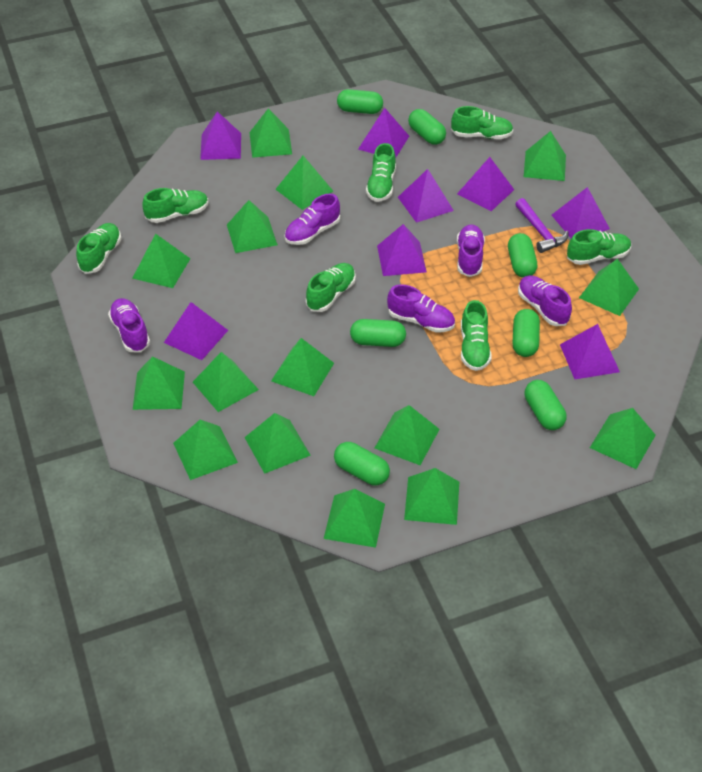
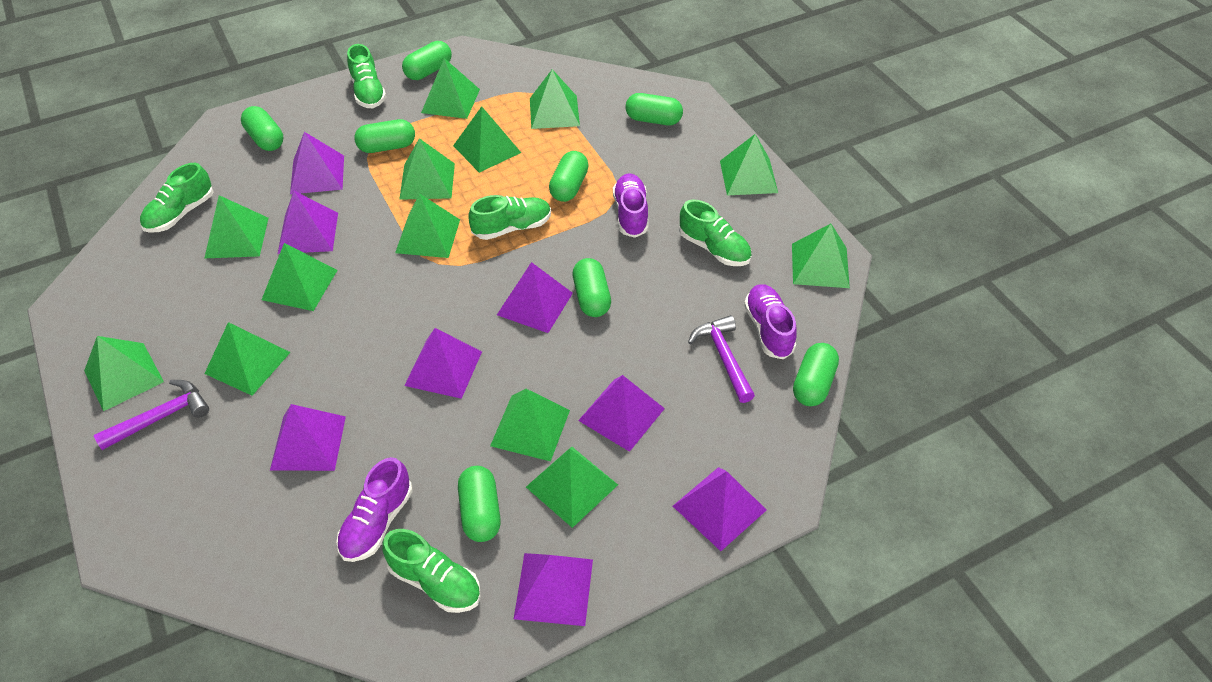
green capsule: [334,442,390,485] [337,89,383,114] [350,319,406,347] [408,109,446,145] [508,233,537,278] [513,309,540,357] [525,380,566,430] = 7 -> [241,106,283,151] [354,119,415,153] [402,41,452,80] [458,466,501,542] [549,151,589,202] [573,258,611,317] [625,93,683,125] [793,343,839,406] = 8
green pyramid: [132,233,190,288] [133,356,185,410] [173,420,238,480] [193,352,259,412] [227,200,278,253] [244,413,311,474] [249,108,292,158] [271,338,334,396] [276,156,333,210] [323,489,385,548] [375,405,439,465] [404,468,459,525] [524,131,566,181] [579,259,639,316] [590,408,656,469] = 15 -> [84,336,164,411] [204,195,268,258] [204,322,291,396] [261,243,338,311] [395,193,460,258] [399,138,455,200] [421,58,480,119] [453,106,521,173] [490,389,570,462] [526,447,618,528] [530,69,580,129] [720,134,778,195] [792,224,850,288] = 13
green shoe: [76,223,121,274] [142,188,209,223] [306,263,356,312] [366,143,396,202] [451,106,513,139] [461,300,492,371] [567,229,631,265] = 7 -> [140,163,214,233] [347,44,386,108] [383,529,481,613] [468,195,551,240] [679,200,752,266] = 5
purple hammer: [515,198,569,253] = 1 -> [94,380,209,450] [688,315,755,403] = 2
purple shoe: [108,298,150,352] [285,194,340,245] [387,284,455,333] [457,224,485,277] [518,275,572,326] = 5 -> [336,457,413,562] [613,173,649,238] [744,284,797,359] = 3

